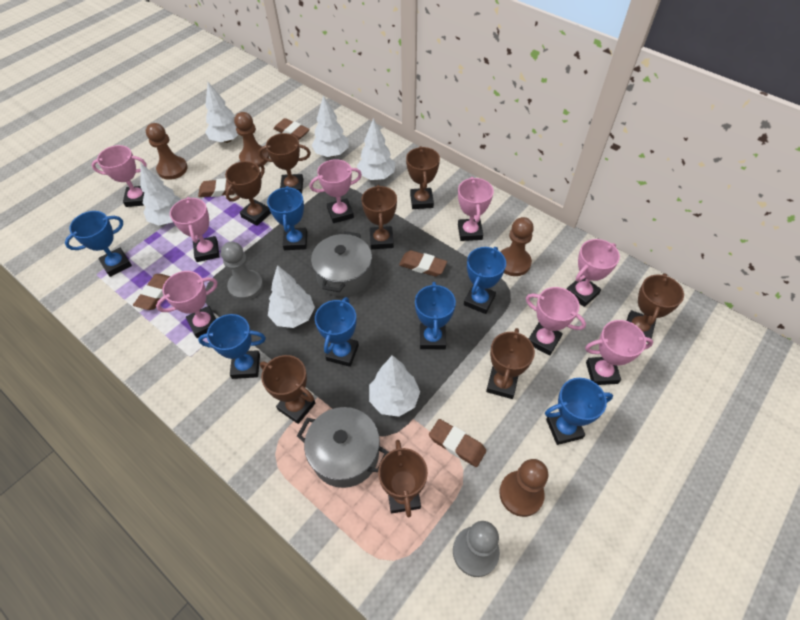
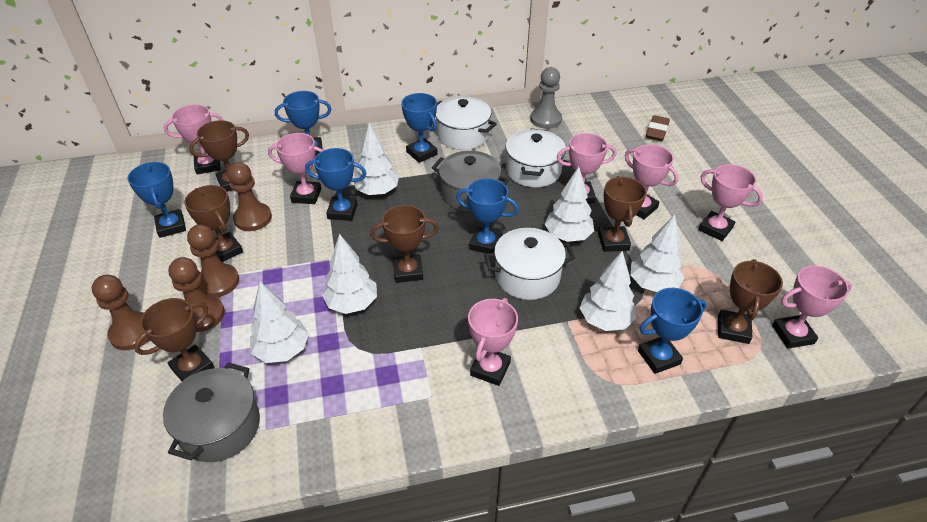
blue trophy: [65,211,132,277] [198,314,266,379] [267,186,307,250] [315,297,359,367] [415,282,456,349] [464,247,506,314] [545,378,613,445] = 7 -> [128,162,186,238] [275,91,331,157] [305,148,367,221] [401,93,438,163] [456,178,519,254] [638,288,707,374] = 6
brown eraser: [133,274,170,310] [198,178,235,197] [273,118,310,140] [399,250,447,276] [429,419,486,467] = 5 -> [646,115,670,141] = 1
brown trophy: [225,161,271,226] [259,133,311,194] [260,355,315,424] [361,185,397,249] [378,440,428,518] [406,146,440,209] [486,328,535,399] [627,273,684,342] = 8 -> [134,298,214,381] [184,185,243,262] [189,120,249,192] [370,205,439,283] [598,176,647,252] [718,259,783,344] = 6
grey pawn: [221,242,263,300] [453,521,500,577] = 2 -> [530,67,562,129] = 1
pink trophy: [92,145,147,207] [156,271,218,338] [170,197,220,262] [310,159,362,223] [458,177,494,241] [526,287,586,356] [567,239,620,307] [585,320,653,385] = 8 -> [164,105,223,174] [268,133,323,204] [468,298,518,386] [557,133,616,204] [625,144,678,219] [698,164,763,241] [772,265,852,349] = 7
white pot: none = 0 -> [435,96,497,150] [484,228,575,300] [506,129,566,187] = 3

